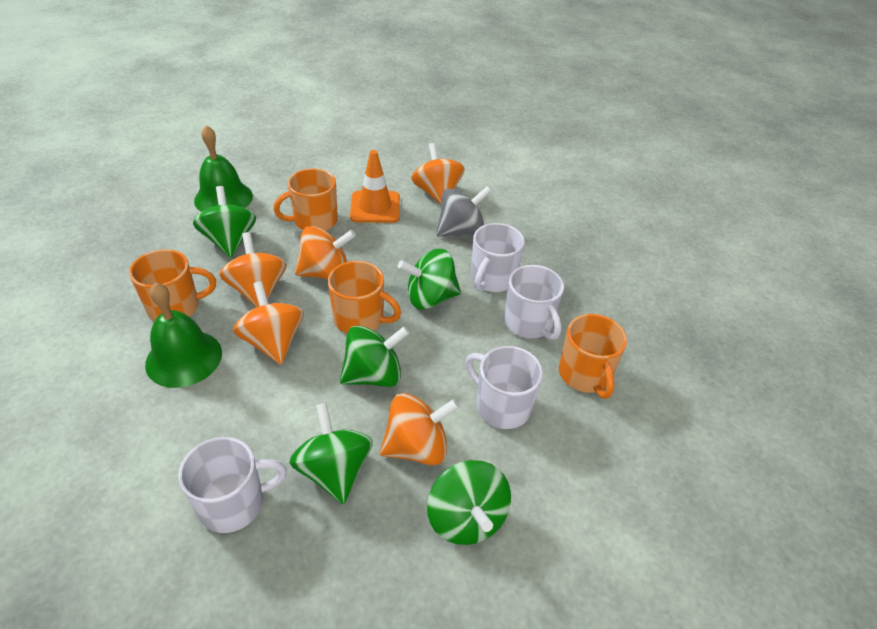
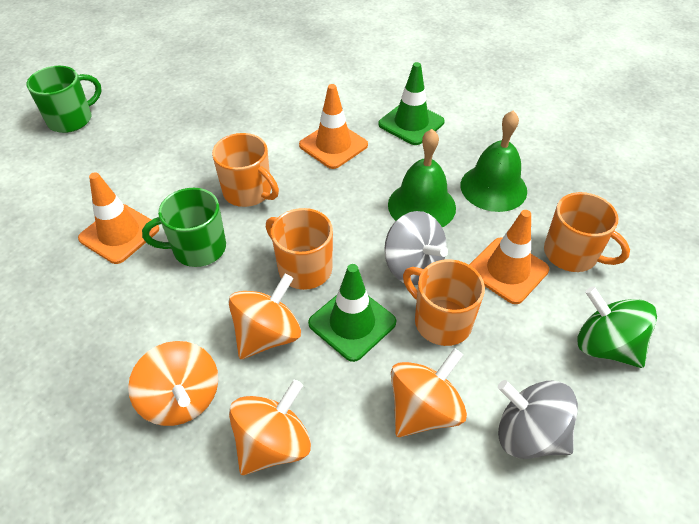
green mug: none = 0 -> [27,66,102,133] [142,188,226,267] = 2
green spinning top: [193,186,256,258] [289,403,373,504] [340,326,410,387] [398,249,461,309] [427,460,511,545] = 5 -> [577,286,657,368] = 1
green traffic cone: none = 0 -> [308,264,396,362] [378,62,445,145] = 2
grey spinning top: [436,186,492,237] = 1 -> [384,211,448,285] [498,380,578,459] = 2
orange spinning top: [220,232,287,307] [233,281,304,364] [295,226,356,280] [380,393,460,465] [411,143,465,205] = 5 -> [128,341,218,426] [228,274,301,359] [229,380,311,475] [391,348,467,437] = 4
orange traffic cone: [350,150,400,223] = 1 -> [78,172,159,264] [299,84,368,169] [469,210,549,304] = 3
white mug: [178,437,287,533] [466,346,543,429] [471,223,525,292] [504,265,564,340] = 4 -> none = 0

